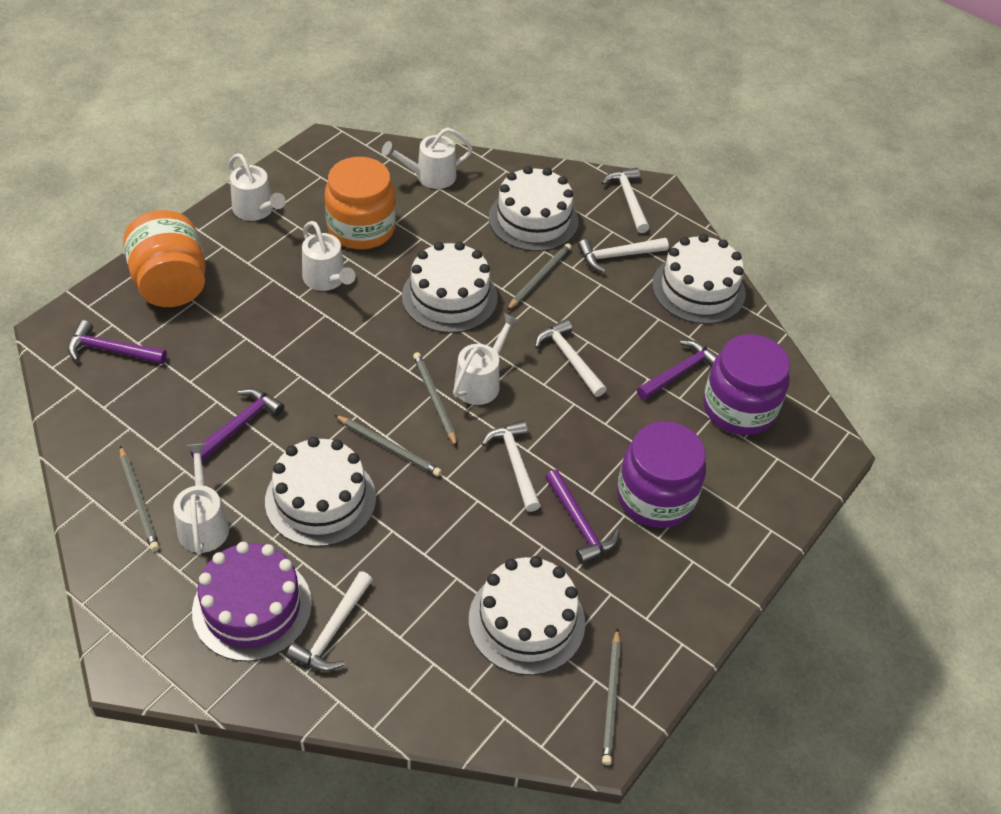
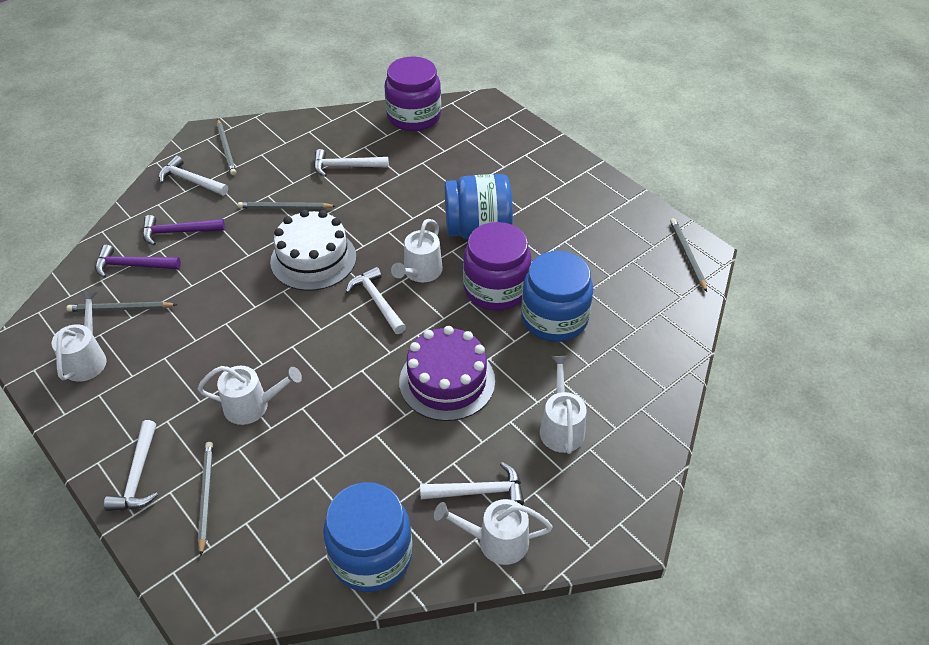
blue jar: none = 0 -> [323,482,412,592] [445,174,513,240] [521,251,593,342] = 3
orange jar: [123,210,206,307] [325,157,396,250] = 2 -> none = 0
purple hammer: [68,320,167,364] [191,388,284,462] [545,470,620,564] [637,340,718,400] = 4 -> [95,245,181,278] [143,215,225,246] = 2
white cake: [265,437,376,547] [402,242,498,333] [469,556,585,675] [489,166,578,252] [652,234,746,324] = 5 -> [270,209,356,291] = 1

